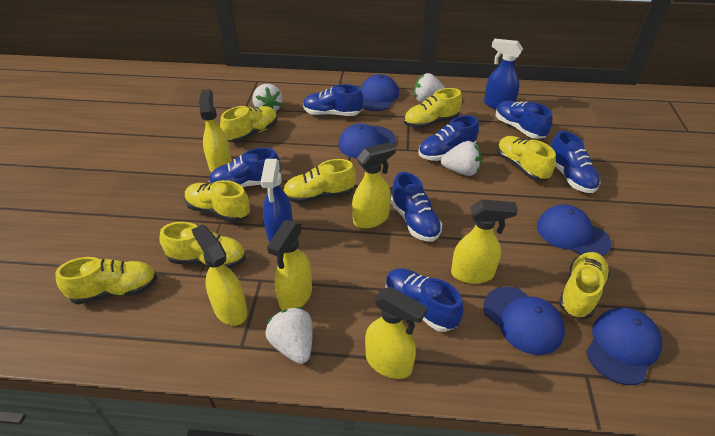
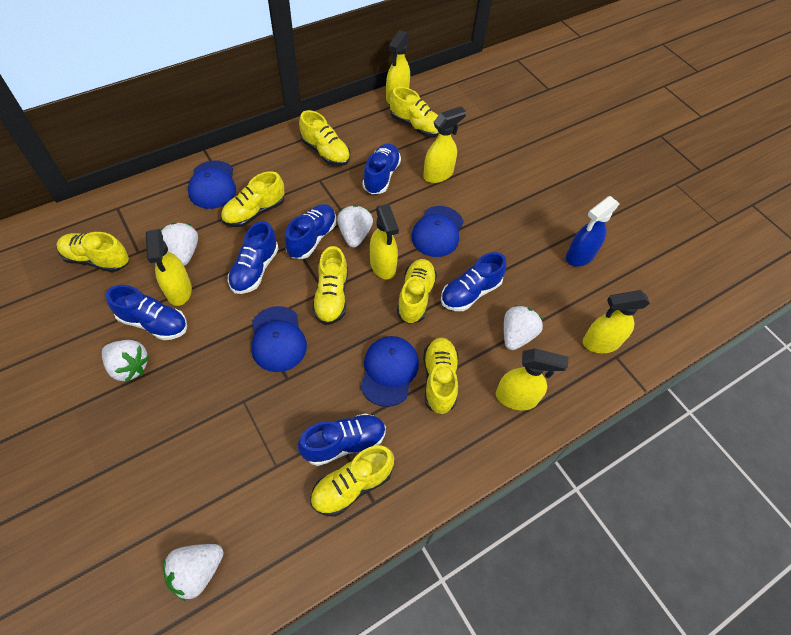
blue cap: [338,123,396,158] [361,74,399,111] [483,287,565,355] [537,204,611,256] [586,308,662,385] = 5 -> [188,160,236,209] [251,306,307,372] [361,336,419,407] [411,206,464,257] = 4
blue shoe: [209,148,281,187] [303,84,363,116] [385,268,464,332] [391,172,442,241] [418,115,479,161] [496,101,552,139] [550,131,600,193] = 7 -> [106,285,187,340] [228,221,279,294] [285,204,336,259] [298,413,386,466] [362,143,401,194] [441,252,507,311] = 6
blue spray bottle: [261,159,293,242] [484,39,523,110] = 2 -> [566,196,620,267] = 1
white strawberry: [252,84,283,111] [265,307,313,364] [414,73,445,103] [440,141,482,176] = 4 -> [102,340,150,382] [160,222,198,266] [163,544,224,601] [337,205,373,247] [504,305,543,350] = 5

